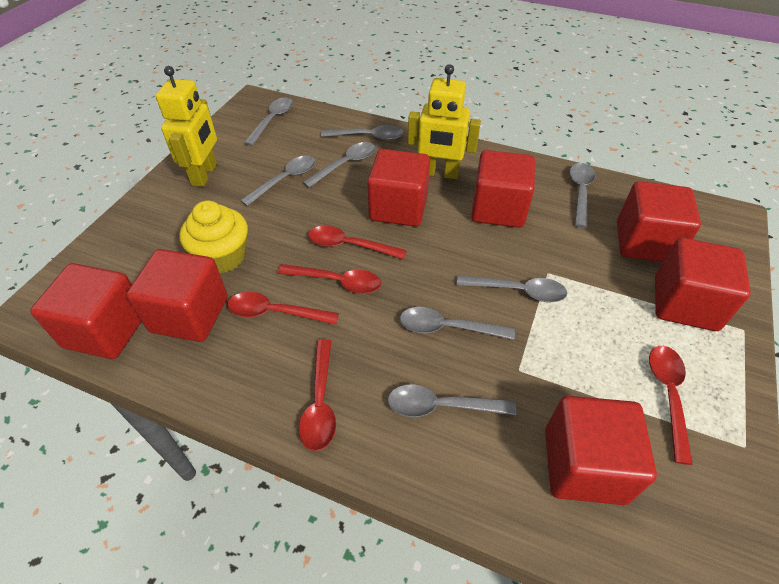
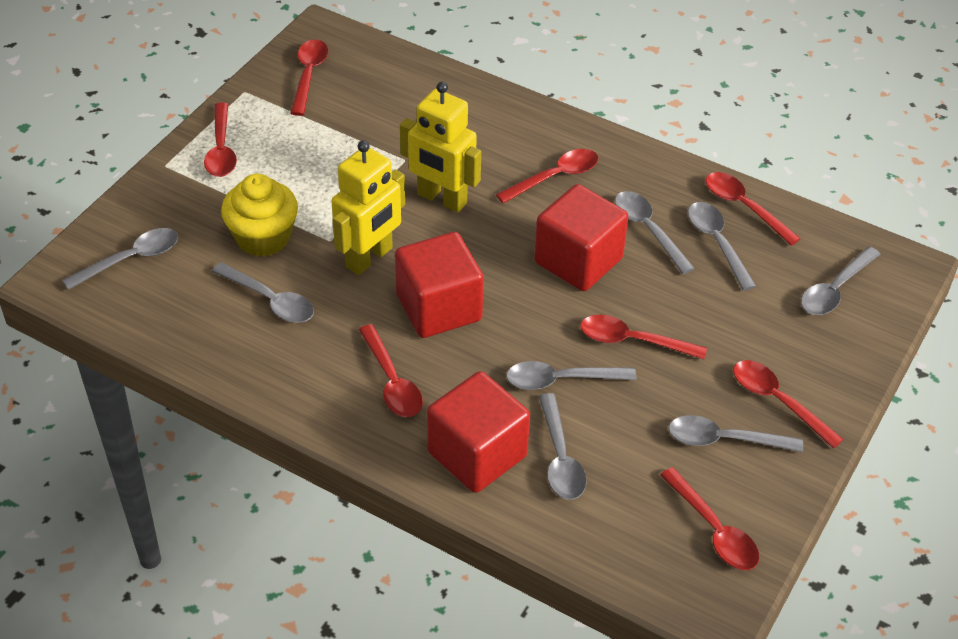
red cube: [30,263,142,359] [126,249,228,342] [367,149,430,227] [471,150,535,228] [545,396,657,505] [617,181,701,262] [655,238,751,331] = 7 -> [395,232,484,338] [427,371,530,493] [534,184,628,291] = 3
red spoon: [227,292,339,325] [278,264,381,294] [299,339,336,451] [308,226,407,259] [649,346,693,465] = 5 -> [204,102,237,177] [290,39,328,116] [359,324,423,417] [496,149,598,203] [581,315,707,359] [660,467,759,570] [706,172,801,246] [733,360,844,449] = 8

